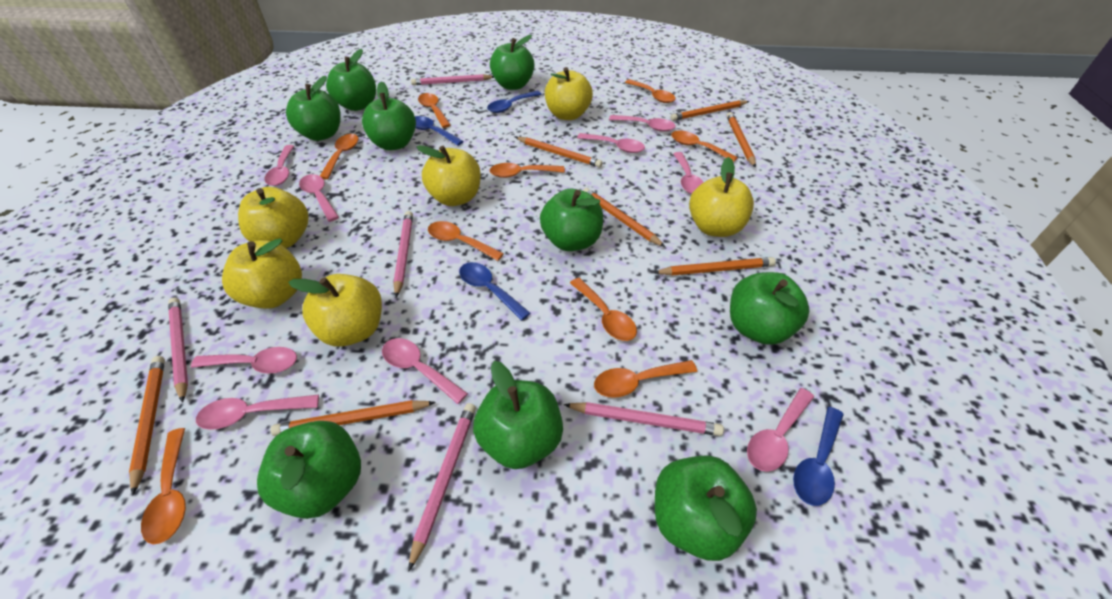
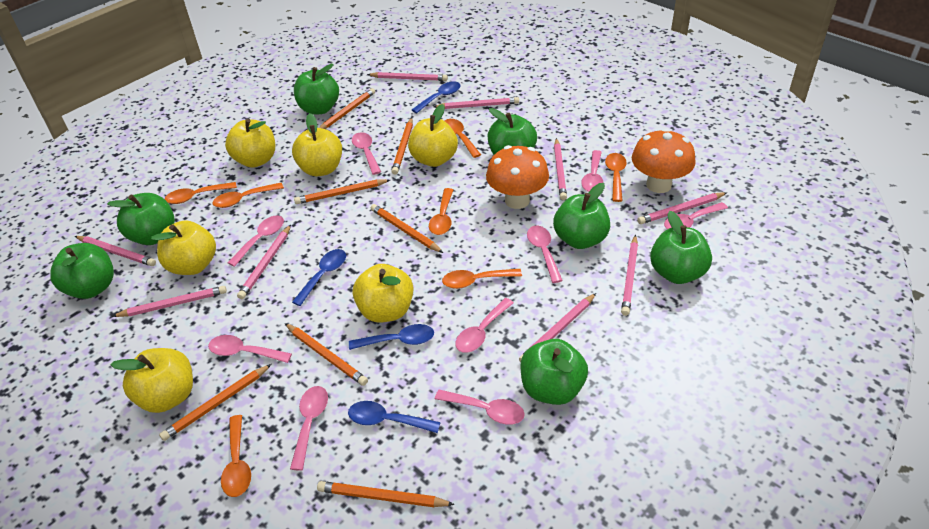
green apple: [257,421,361,519] [286,76,341,141] [326,49,376,111] [362,82,416,150] [473,361,563,469] [490,35,535,90] [540,189,603,251] [655,456,757,561] [730,272,809,345] = 9 -> [50,243,114,299] [107,193,175,245] [294,64,339,114] [487,108,537,155] [520,339,588,405] [553,183,610,249] [650,211,712,284] = 7
orange mushroom: none = 0 -> [486,145,549,209] [632,128,696,193] = 2
orange spoon: [141,428,186,544] [320,134,358,179] [418,93,451,128] [428,221,504,261] [490,163,565,178] [570,278,637,341] [594,360,697,398] [625,79,676,103] [671,131,738,162] = 9 -> [165,182,237,204] [213,183,284,208] [221,415,251,497] [429,188,453,235] [442,269,522,289] [445,119,481,158] [605,153,627,202] = 7
pink pencil: [168,297,188,403] [393,211,413,297] [408,403,476,572] [411,74,494,85] [564,402,724,436] = 5 -> [75,236,156,266] [112,286,227,317] [237,225,291,299] [367,72,448,81] [433,97,519,109] [519,293,596,362] [554,138,567,200] [621,235,638,316] [637,192,727,224] = 9

